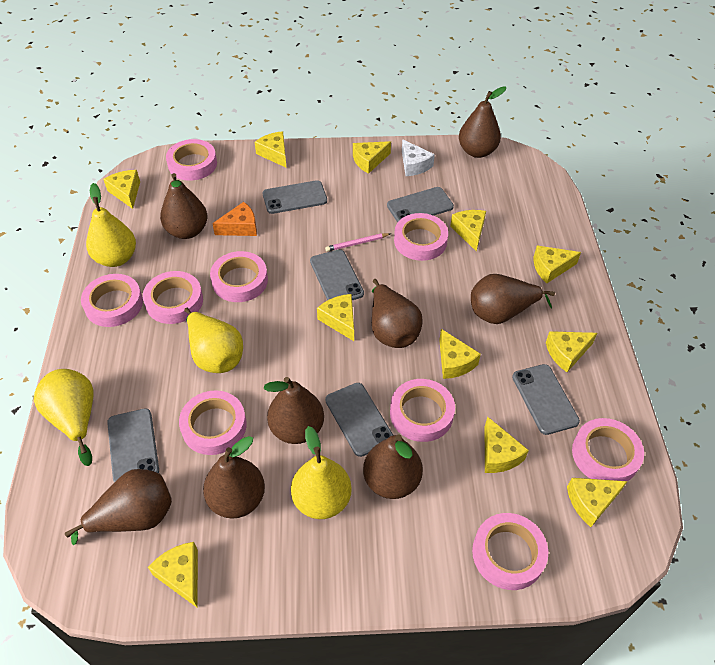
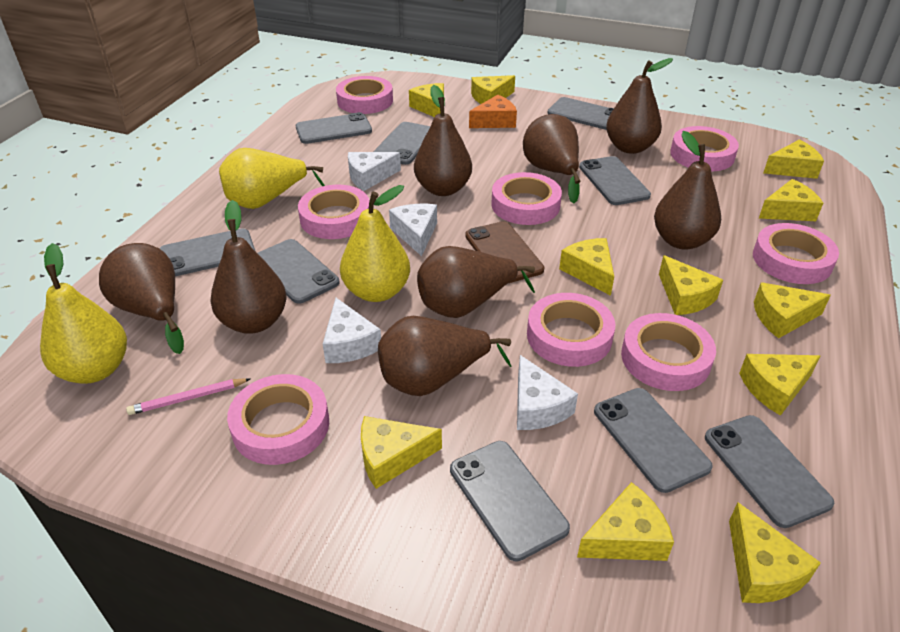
brown phone: none = 0 -> [465,221,544,283] = 1
grey phone: [107,408,159,483] [263,180,327,214] [310,249,364,300] [325,383,393,457] [387,187,454,223] [512,364,580,435] = 6 -> [159,228,256,276] [257,239,339,304] [296,112,372,144] [373,122,430,165] [450,441,570,562] [548,97,614,130] [579,156,651,205] [594,388,713,493] [705,415,834,528] = 9
pink tape: [81,274,143,327] [143,271,203,324] [166,139,217,181] [179,390,247,455] [210,251,268,302] [390,379,455,442] [394,213,448,261] [472,513,548,590] [572,418,644,481] = 9 -> [227,374,329,465] [298,185,369,239] [336,76,393,114] [491,172,562,225] [527,293,615,367] [621,313,716,391] [670,126,739,171] [753,223,839,284] = 8
white cheese: [402,139,435,176] = 1 -> [323,298,381,363] [348,152,401,191] [389,204,437,256] [517,355,578,430] = 4
yellow pear: [34,369,94,466] [86,183,136,267] [184,308,243,373] [291,426,352,519] = 4 -> [40,243,127,384] [219,148,325,209] [340,185,410,302] = 3

